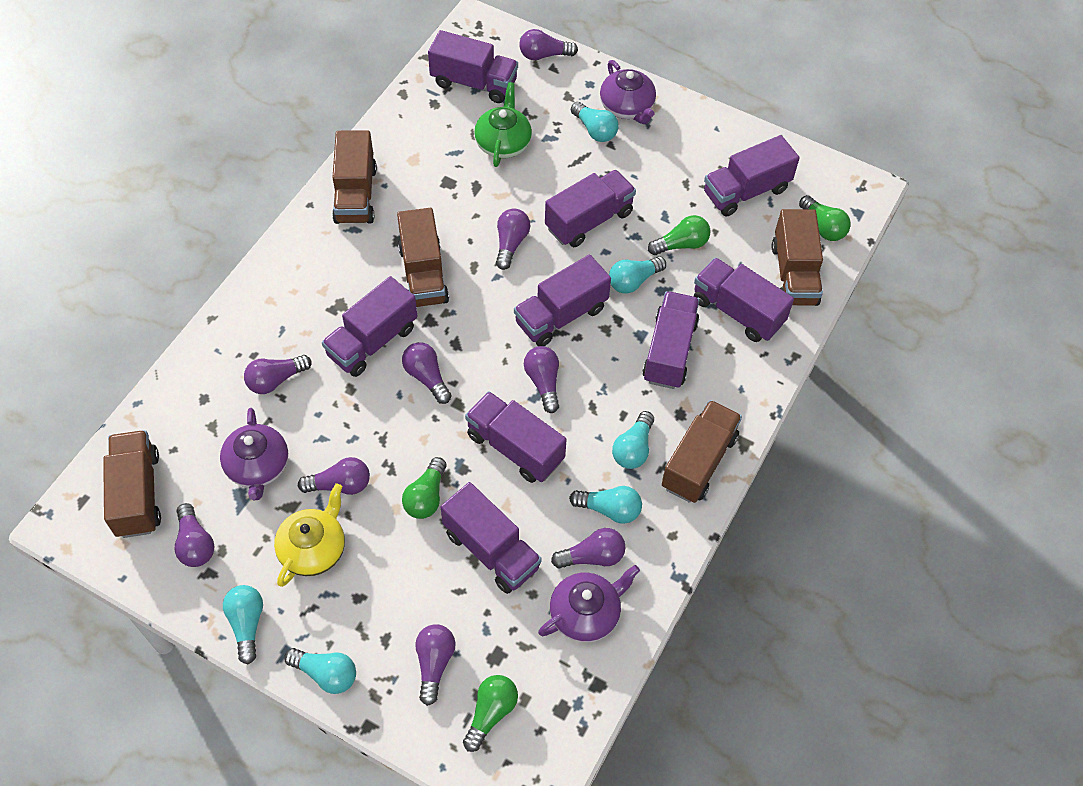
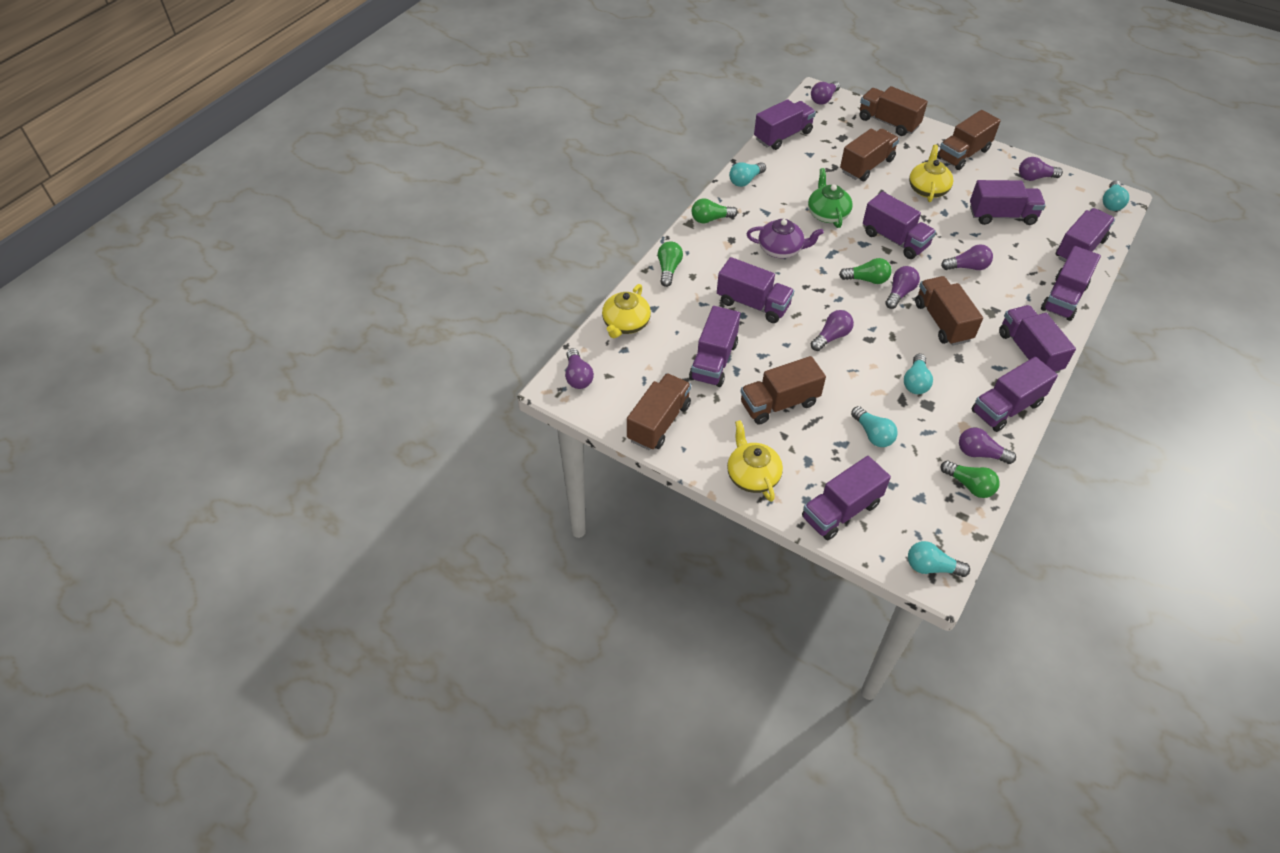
brown truck: [103,430,161,538] [332,130,377,224] [397,208,449,307] [662,400,742,503] [772,209,823,306] = 5 -> [627,373,691,450] [740,356,826,425] [840,129,899,181] [859,86,928,136] [915,276,983,346] [937,110,1001,170] = 6
purple light bulb: [174,503,215,567] [244,355,312,394] [298,457,370,495] [402,342,452,404] [415,624,456,706] [496,208,530,270] [519,29,578,60] [524,346,559,413] [551,528,625,569] = 9 -> [565,348,594,389] [811,81,840,105] [811,310,854,351] [885,266,920,309] [941,245,993,270] [959,427,1016,464] [1019,157,1063,181] = 7
purple teapot: [220,408,288,501] [538,565,640,642] [600,60,656,124] = 3 -> [747,219,824,258] = 1
purple truck: [322,276,418,377] [428,30,518,103] [441,482,542,594] [465,391,567,483] [514,255,611,346] [545,170,636,247] [642,291,700,389] [694,258,794,342] [704,135,799,216] = 9 -> [689,306,740,387] [717,257,794,323] [754,99,816,150] [802,456,891,540] [863,191,936,259] [970,180,1046,225] [972,357,1058,432] [999,305,1076,373] [1041,246,1101,321] [1056,208,1115,262] = 10
turquoise light bulb: [223,585,263,664] [284,648,356,694] [569,486,642,524] [571,102,619,142] [609,256,666,293] [612,411,654,469] = 6 -> [729,162,766,187] [851,406,898,447] [904,354,933,394] [908,541,970,577] [1103,180,1129,211] = 5
yellow teapot: [274,483,345,587] = 1 -> [602,284,651,338] [727,420,783,502] [909,145,953,202] = 3

